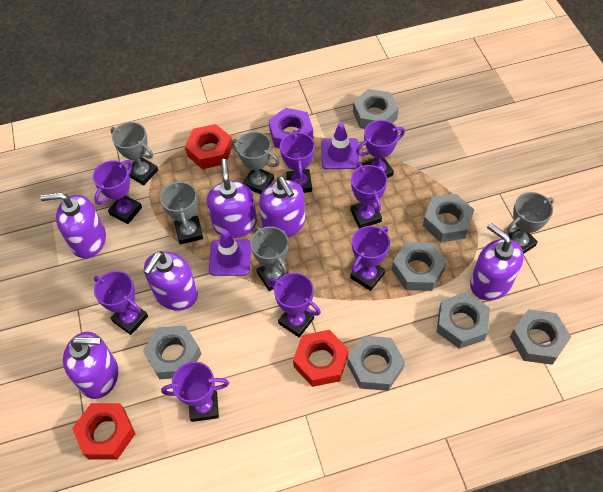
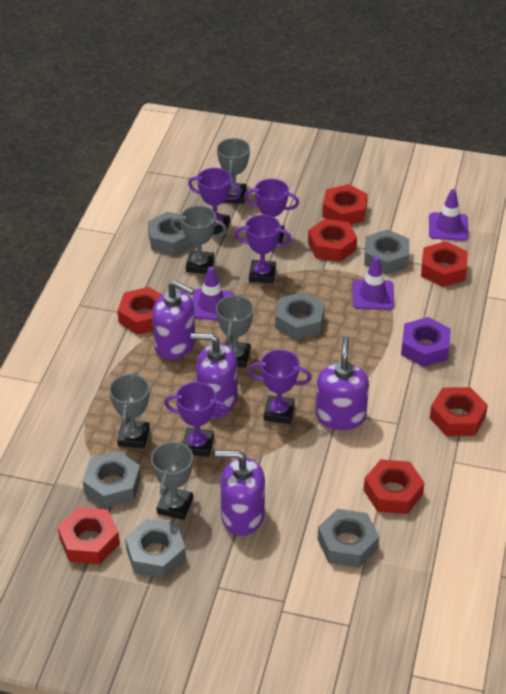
grey nut: [143,326,202,379] [347,336,405,391] [353,89,399,129] [392,242,446,291] [423,194,474,242] [437,292,490,349] [510,309,571,365] = 7 -> [83,451,141,508] [125,519,186,579] [148,211,194,255] [275,292,325,340] [318,509,379,568] [364,229,409,275] = 6
purple soap dispenser: [40,192,106,259] [63,332,118,399] [143,251,198,311] [207,159,257,238] [259,177,305,237] [470,223,524,301] = 6 -> [152,281,195,360] [191,333,238,414] [215,450,265,536] [316,336,369,430] = 4
purple traffic cone: [209,230,251,276] [321,123,359,169] = 2 -> [192,267,234,320] [353,257,394,310] [429,189,469,241] = 3
purple trophy: [93,160,142,224] [94,271,148,335] [161,362,229,422] [269,273,321,337] [280,130,315,193] [350,226,390,291] [351,163,387,229] [356,120,405,178] = 8 -> [164,382,229,457] [188,168,241,234] [234,215,291,284] [244,179,299,247] [248,350,312,424] = 5
red nut: [72,403,135,459] [185,124,232,169] [293,330,349,387] = 3 -> [58,507,120,564] [117,287,162,335] [308,219,357,262] [322,184,368,225] [364,459,425,514] [421,241,468,287] [430,387,488,436] = 7

